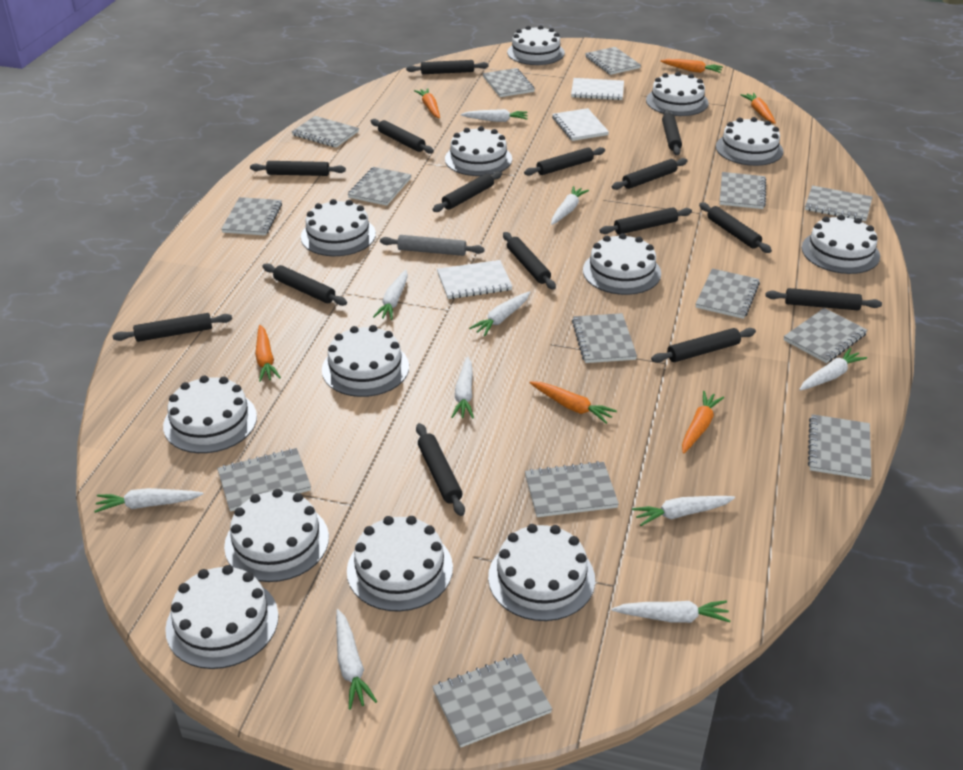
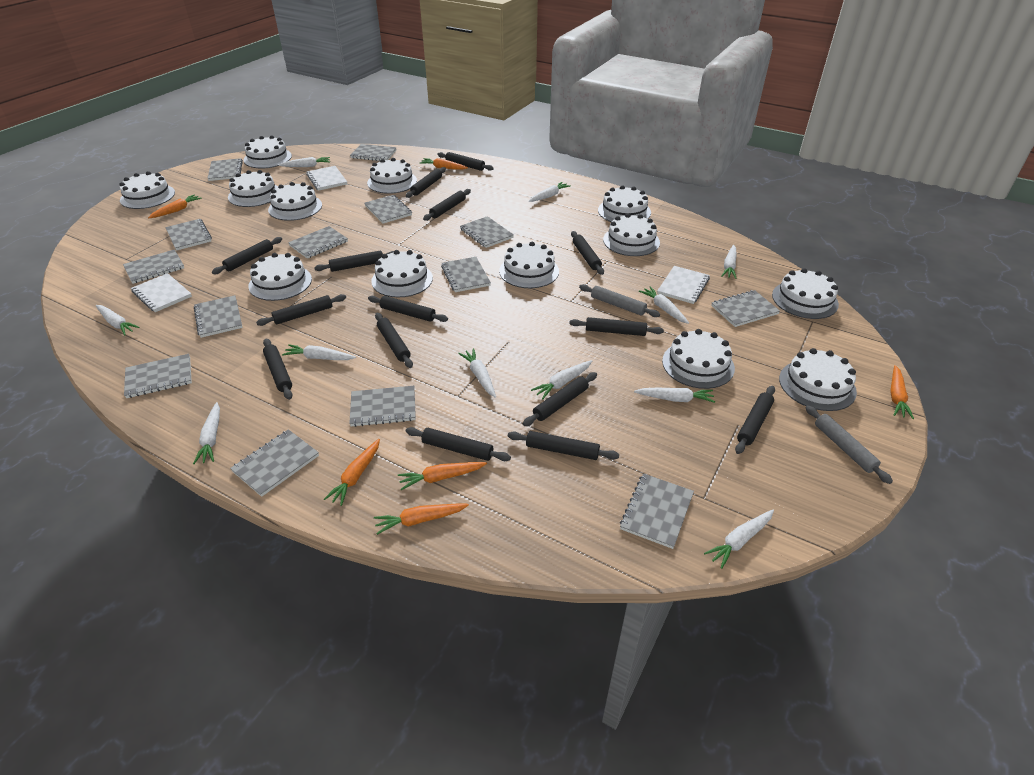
grey rolling pin: [380,235,484,256] = 1 -> [579,284,660,317] [805,405,893,484] = 2
white carrot: [94,488,203,513] [336,609,377,710] [373,270,408,320] [452,356,474,418] [461,109,528,122] [469,291,530,336] [551,186,589,225] [612,601,731,623] [632,496,735,526] [799,348,867,391] = 10 -> [96,305,140,335] [193,402,220,464] [279,157,330,167] [282,344,356,360] [458,348,496,398] [529,182,571,202] [531,360,592,399] [634,388,715,403] [639,286,689,324] [704,510,774,569] [721,245,737,279] = 11

